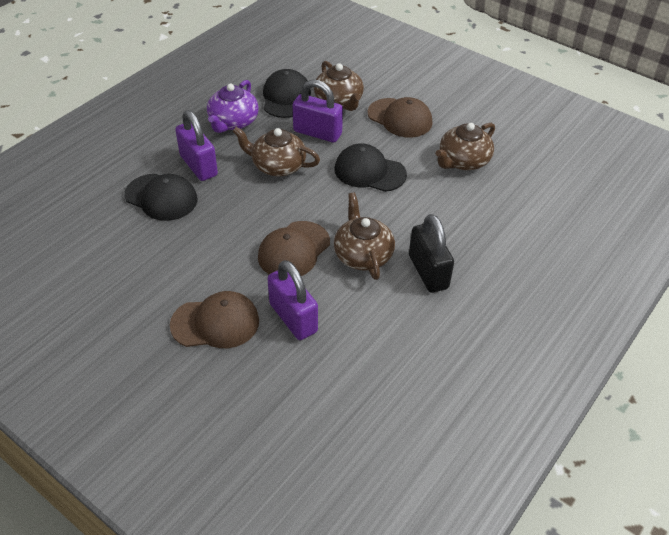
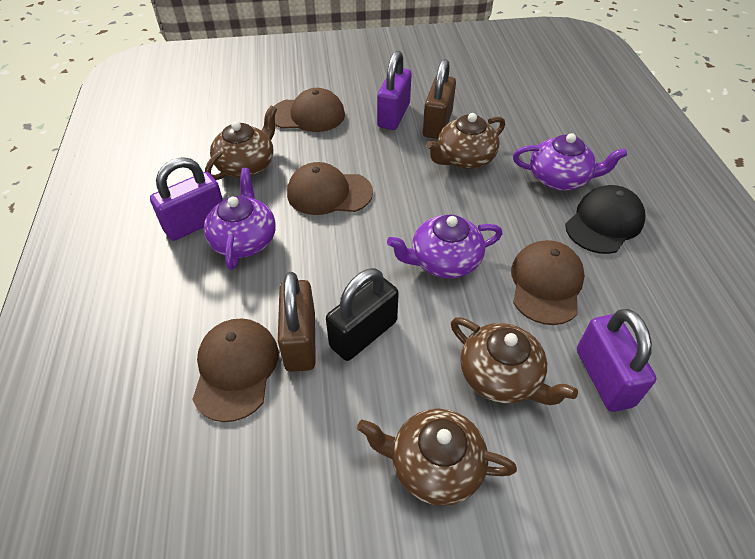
black cap: [124,174,197,221] [263,69,311,118] [335,143,407,192] = 3 -> [565,185,645,254] = 1
brown cap: [170,291,259,348] [258,221,330,276] [368,97,432,137] = 3 -> [192,318,278,422] [274,88,345,132] [287,162,373,215] [511,240,585,325] = 4
brown padlock: none = 0 -> [278,272,316,372] [423,59,456,139] = 2
purple teapot: [207,80,259,133] = 1 -> [204,168,276,270] [387,215,503,279] [513,133,627,191] = 3

